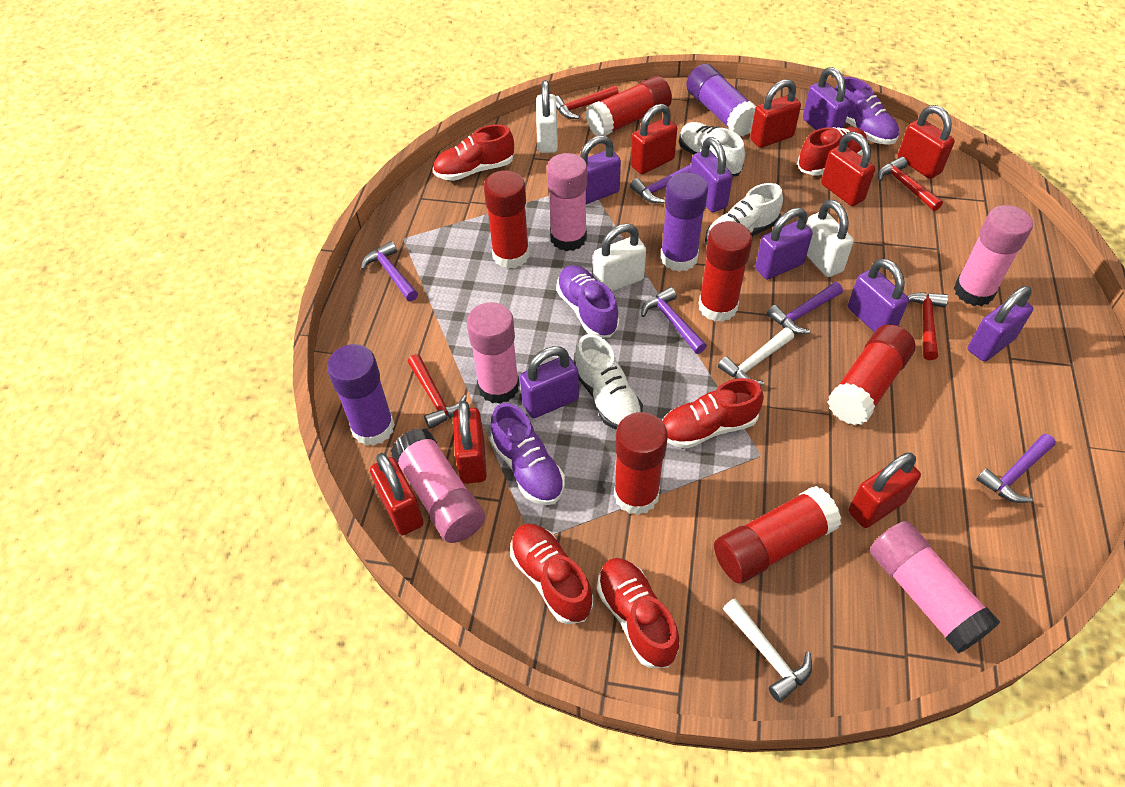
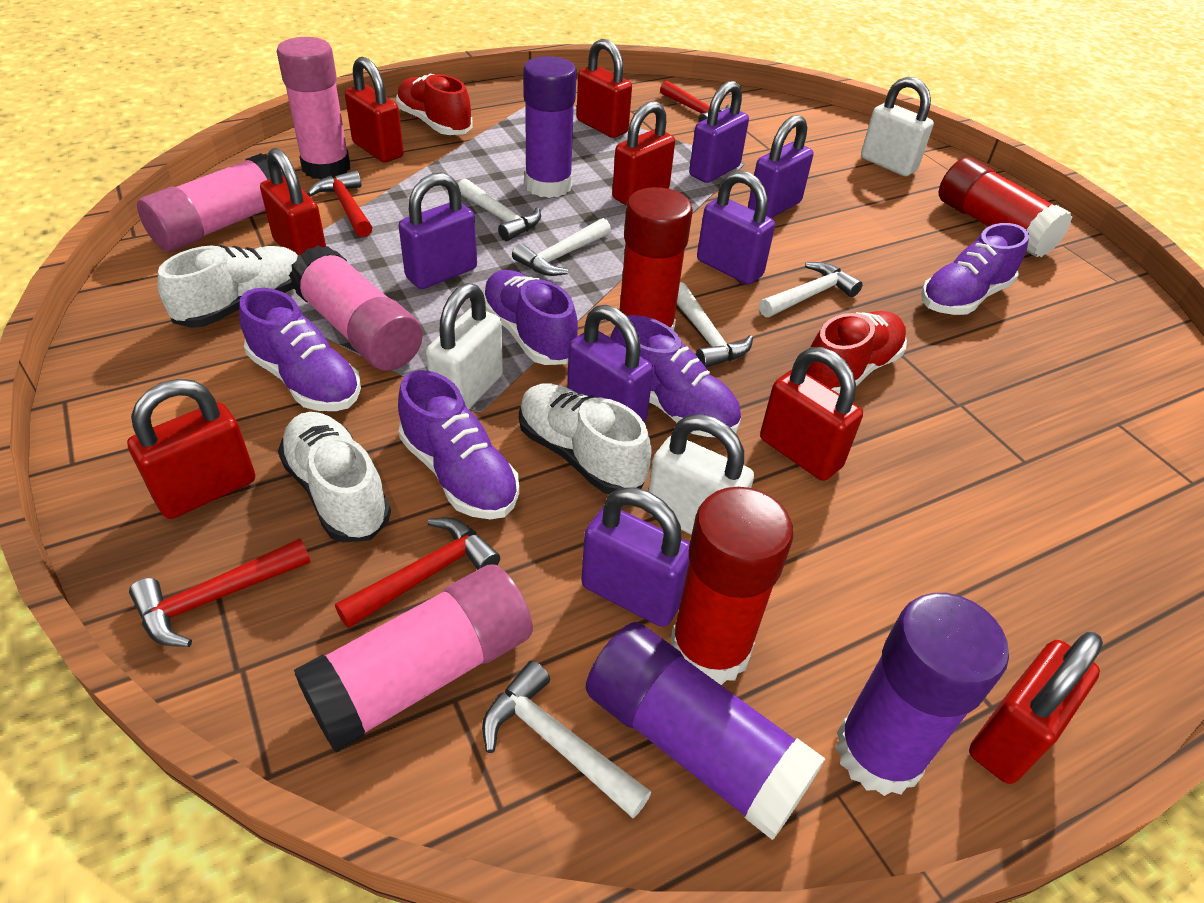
pink glue stick: [390,428,485,543] [467,302,520,404] [547,153,587,251] [870,521,1000,654] [954,205,1033,306] = 5 -> [137,153,284,252] [277,37,350,179] [289,245,423,371] [294,564,533,753] = 4
purple hammer: [361,241,418,301] [630,164,691,203] [641,287,707,354] [767,282,843,334] [976,434,1056,503] = 5 -> none = 0
purple padlock: [520,346,579,418] [580,135,621,204] [690,137,733,212] [755,208,813,279] [803,67,850,130] [848,258,909,332] [968,286,1033,362] = 7 -> [399,172,477,289] [567,305,653,422] [581,487,690,627] [689,81,749,183] [697,170,775,285] [748,115,813,218] = 6
purple shoe: [490,403,565,505] [556,265,619,338] [835,77,899,145] = 3 -> [239,288,361,411] [398,370,519,519] [483,270,578,365] [610,315,741,437] [921,223,1029,315] = 5
red glue stick: [484,170,529,269] [586,76,672,136] [614,412,668,515] [699,221,752,322] [714,486,842,584] [827,324,915,425] = 6 -> [620,187,693,330] [670,487,794,685] [939,157,1072,257] = 3
red shoe: [433,124,514,181] [510,524,593,624] [597,558,679,668] [662,378,764,449] [797,127,867,175] = 5 -> [396,74,473,135] [806,311,907,394] = 2
white hammer: [718,327,794,385] [723,599,812,702] = 2 -> [458,178,541,241] [482,660,652,818] [512,218,611,276] [677,282,753,368] [759,262,863,317] = 5

